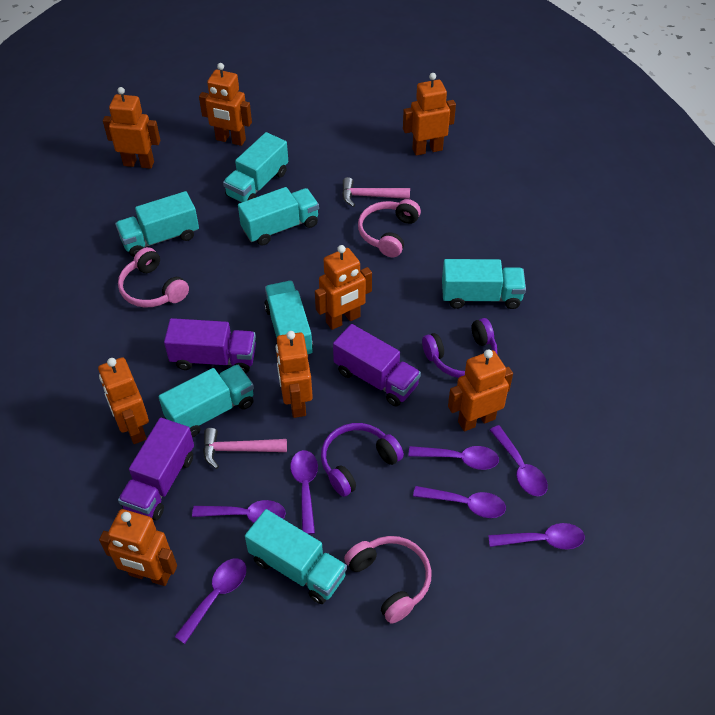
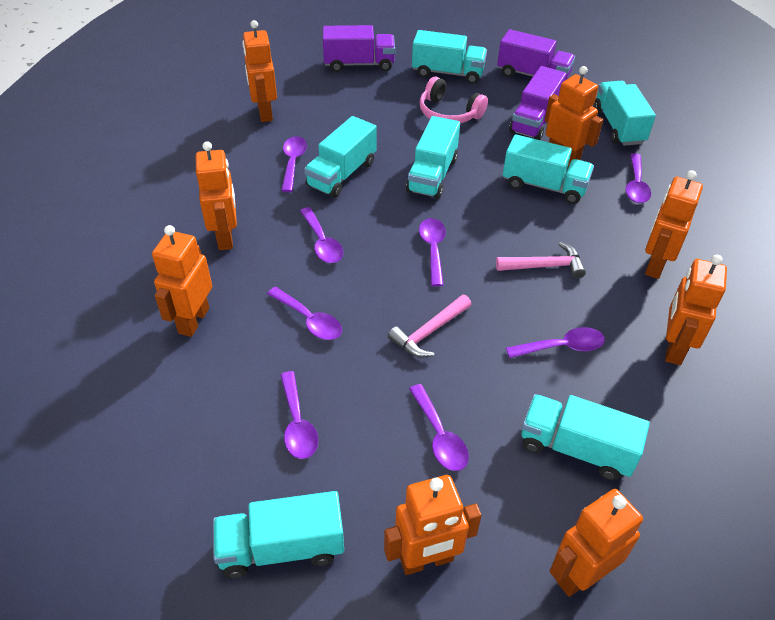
pink headphones: [118,247,189,308] [344,536,431,623] [358,199,421,257] = 3 -> [420,77,488,123] = 1
purple headphones: [321,423,404,497] [422,318,497,378] = 2 -> none = 0
purple spoon: [174,558,246,644] [192,500,286,523] [290,450,318,534] [408,446,499,470] [413,486,506,518] [488,523,585,549] [490,425,548,496] = 7 -> [267,287,342,340] [280,371,318,459] [281,136,307,192] [300,207,343,263] [409,384,469,471] [419,218,446,286] [506,327,605,358] [626,153,651,203] = 8

